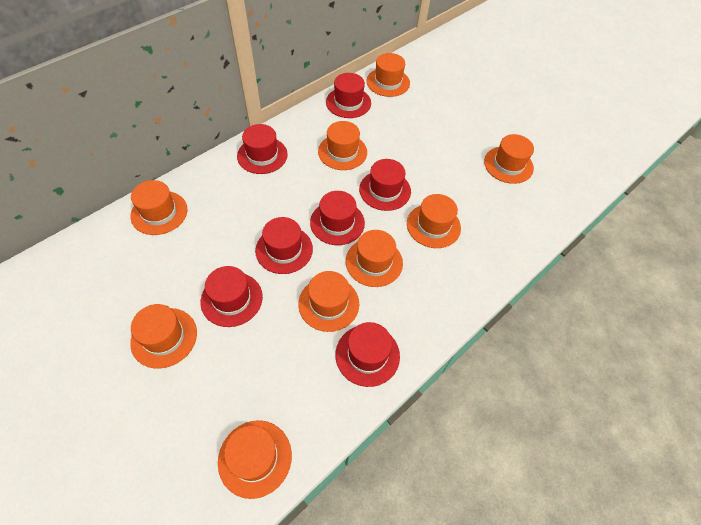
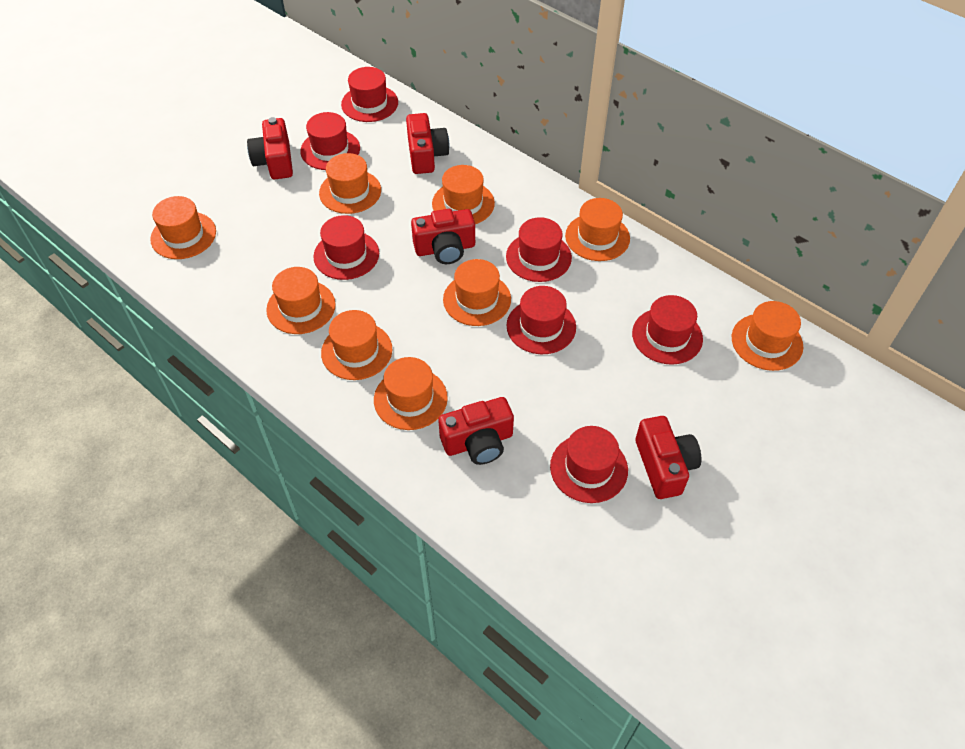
red camera: none = 0 -> [247,117,293,179] [406,113,449,174] [411,209,475,264] [438,397,514,465] [635,416,701,499] = 5

